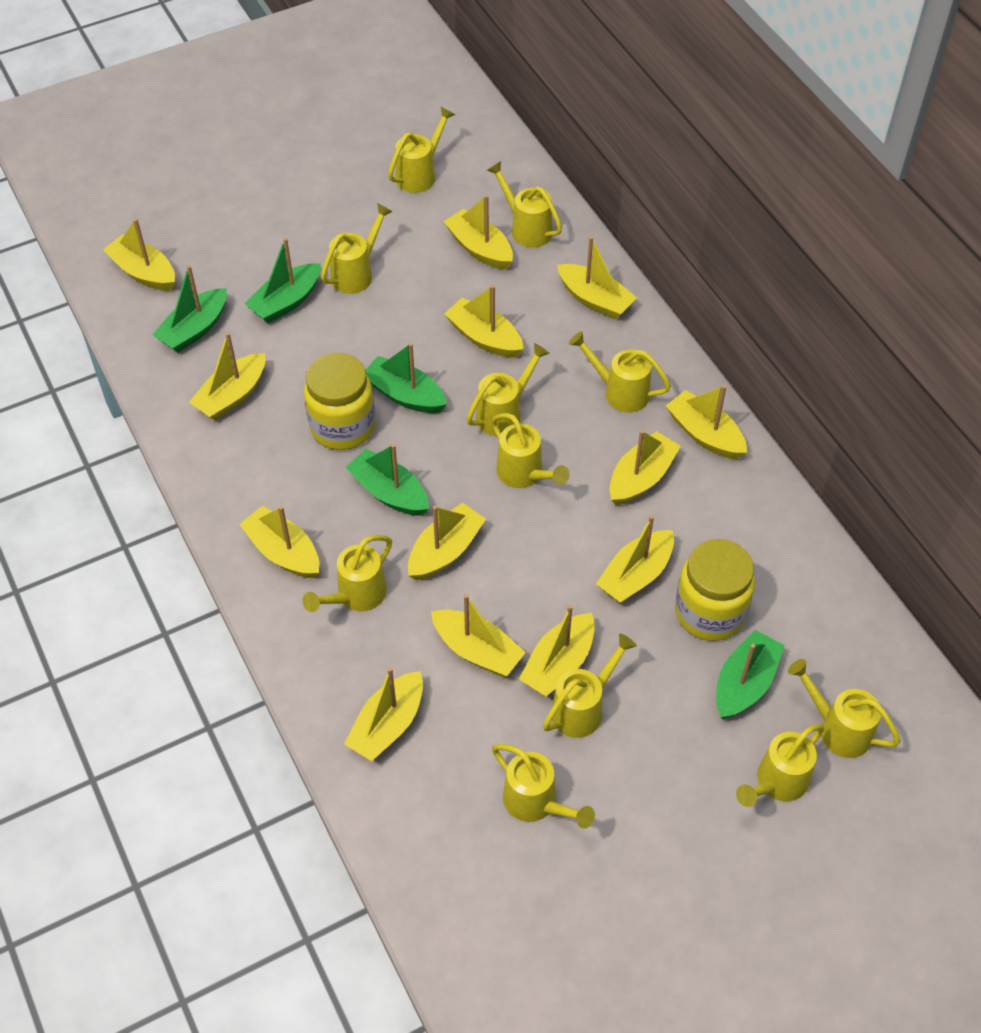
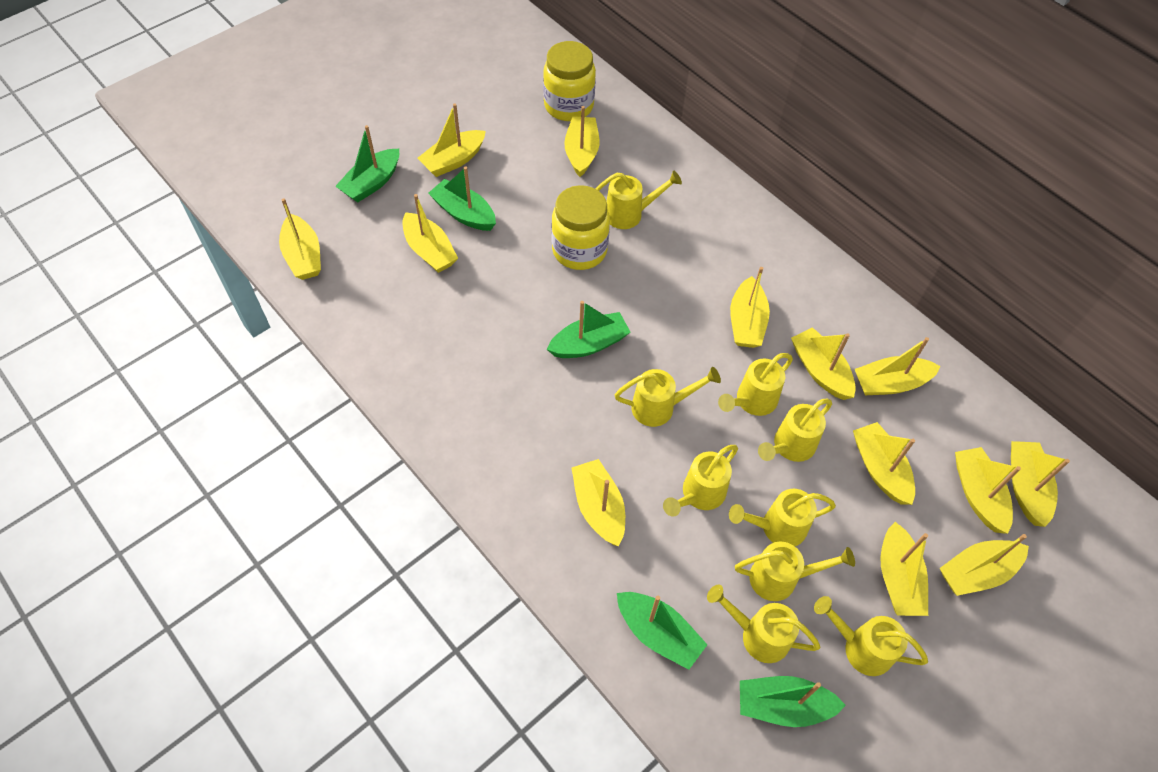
yellow watering can: [303,535,392,612] [321,203,393,294] [388,107,455,193] [466,343,550,436] [487,161,562,248] [491,413,570,488] [492,744,595,829] [543,633,637,738] [569,331,671,413] [736,724,824,807] [788,659,900,758] = 11 -> [596,170,682,229] [615,367,721,427] [663,445,738,517] [707,584,820,663] [718,353,793,416] [729,489,836,546] [735,542,855,601] [758,399,832,462] [814,596,928,676] = 9

